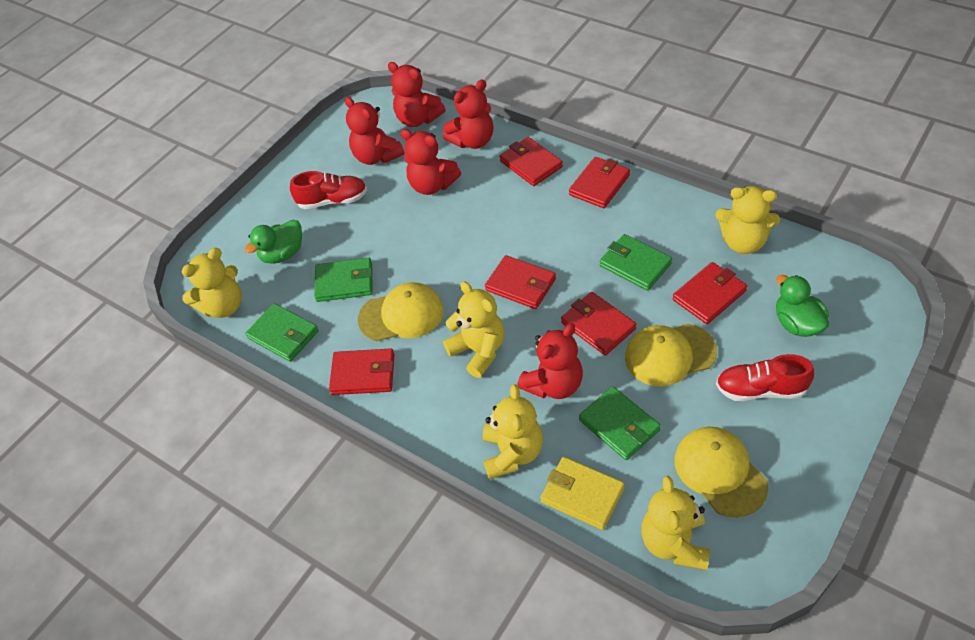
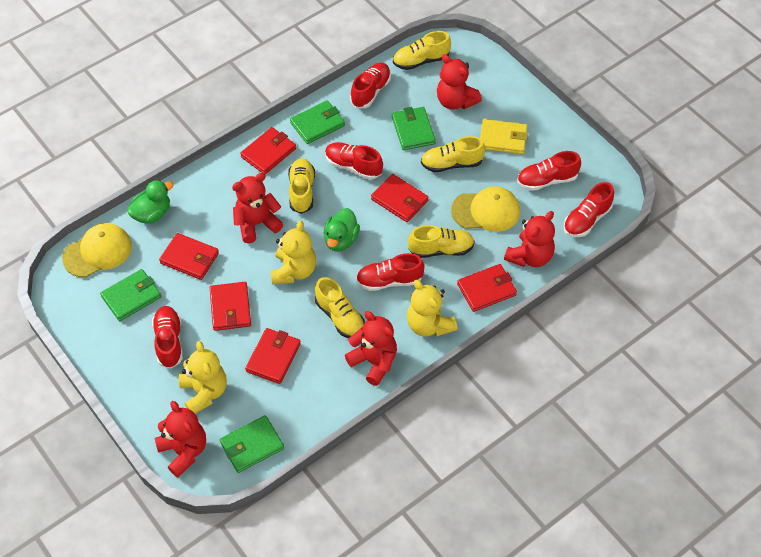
red shoe: [290,171,367,209] [716,354,814,401] = 2 -> [152,306,183,368] [325,142,383,180] [350,62,391,108] [356,253,424,291] [517,151,581,191] [563,182,614,237] = 6
yellow cap: [358,282,444,341] [625,324,717,386] [675,427,768,518] = 3 -> [62,223,132,277] [451,187,520,232] = 2
yellow shoe: none = 0 -> [288,158,315,214] [315,277,365,338] [393,31,451,70] [408,225,475,258] [421,136,485,172] = 5
yellow teddy bear: [182,248,242,318] [443,281,504,378] [483,384,543,479] [641,476,710,570] [716,186,780,254] = 5 -> [179,341,227,414] [271,221,316,284] [407,280,458,337] = 3

